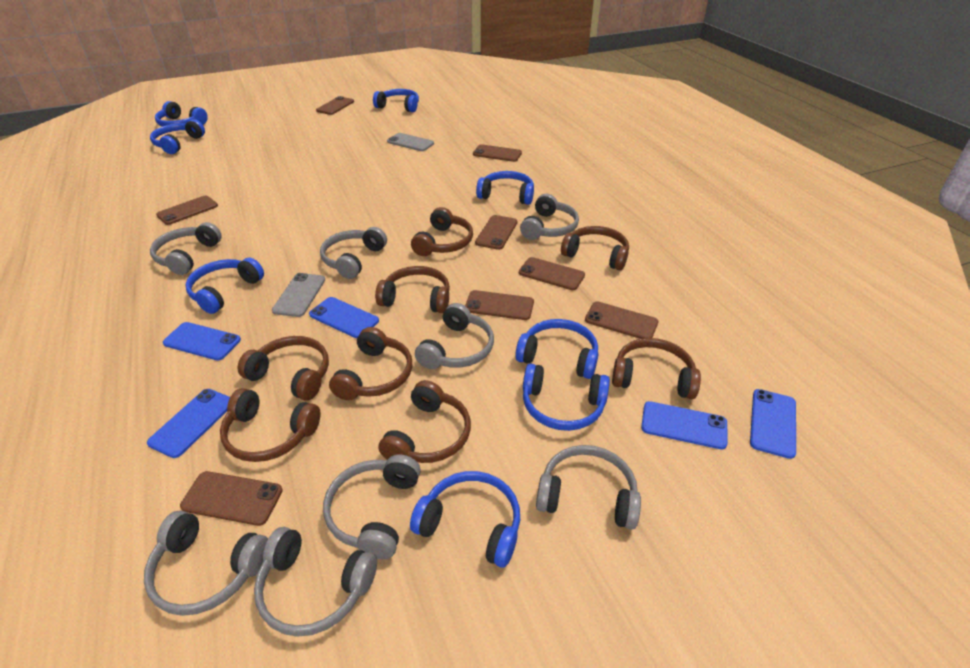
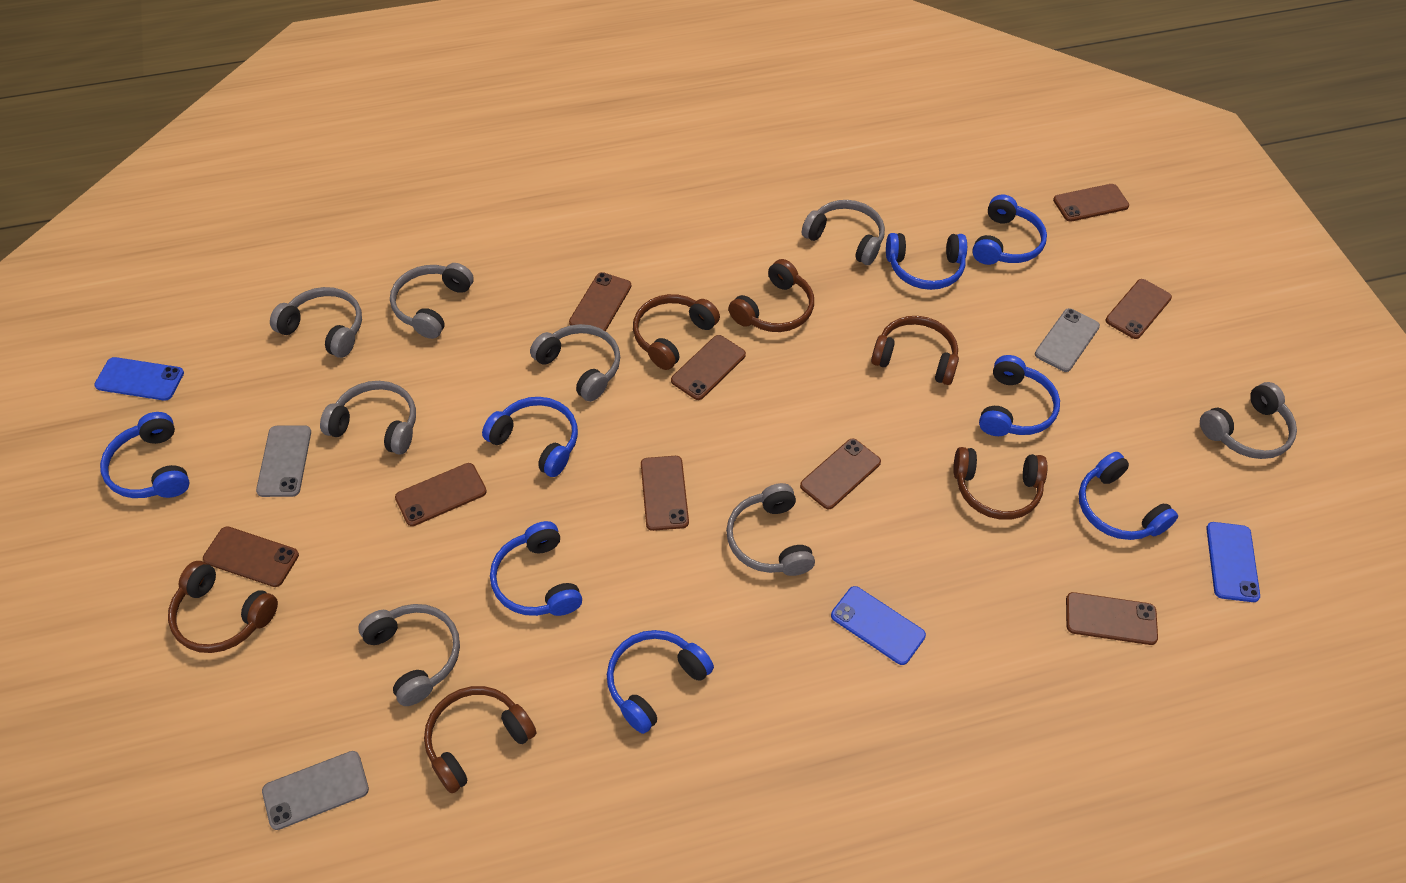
blue phone: [147,389,230,458] [163,322,241,360] [309,297,379,338] [641,401,728,450] [750,389,796,459] = 5 -> [94,357,184,401] [831,586,926,665] [1206,522,1260,602] = 3
brown headphones: [220,388,320,462] [238,336,329,401] [329,327,412,400] [375,266,450,313] [379,380,471,463] [411,207,473,256] [561,226,629,270] [612,338,701,399] = 8 -> [168,561,278,653] [424,686,536,793] [633,294,720,370] [728,259,814,332] [871,316,959,385] [953,447,1048,520] = 6
brown phone: [156,195,218,225] [180,471,283,526] [316,96,354,115] [465,290,534,320] [473,144,522,162] [475,215,517,250] [519,257,585,290] [585,301,658,339] = 8 -> [203,526,299,587] [395,463,487,526] [569,272,631,331] [641,456,689,531] [671,335,746,400] [800,438,881,509] [1053,184,1129,222] [1066,592,1158,645] [1106,279,1172,339] = 9
grey phone: [272,273,325,317] [387,133,434,151] = 2 -> [256,425,311,497] [262,751,369,830] [1035,308,1100,372] = 3

